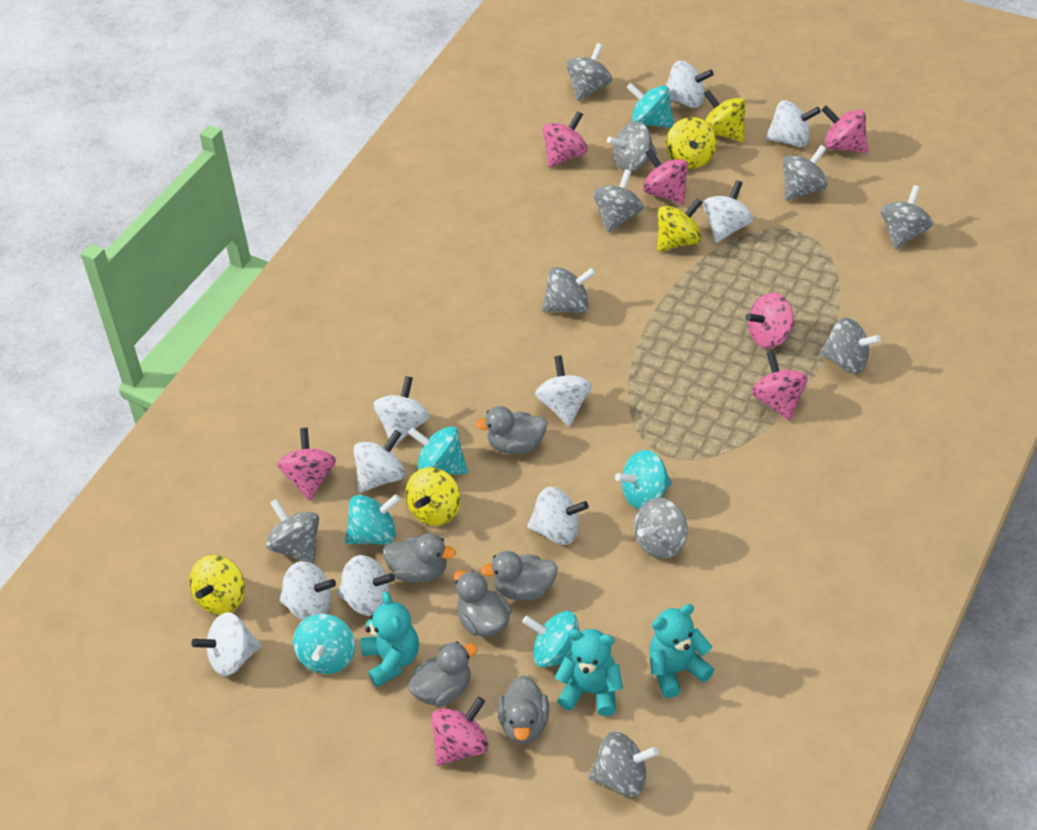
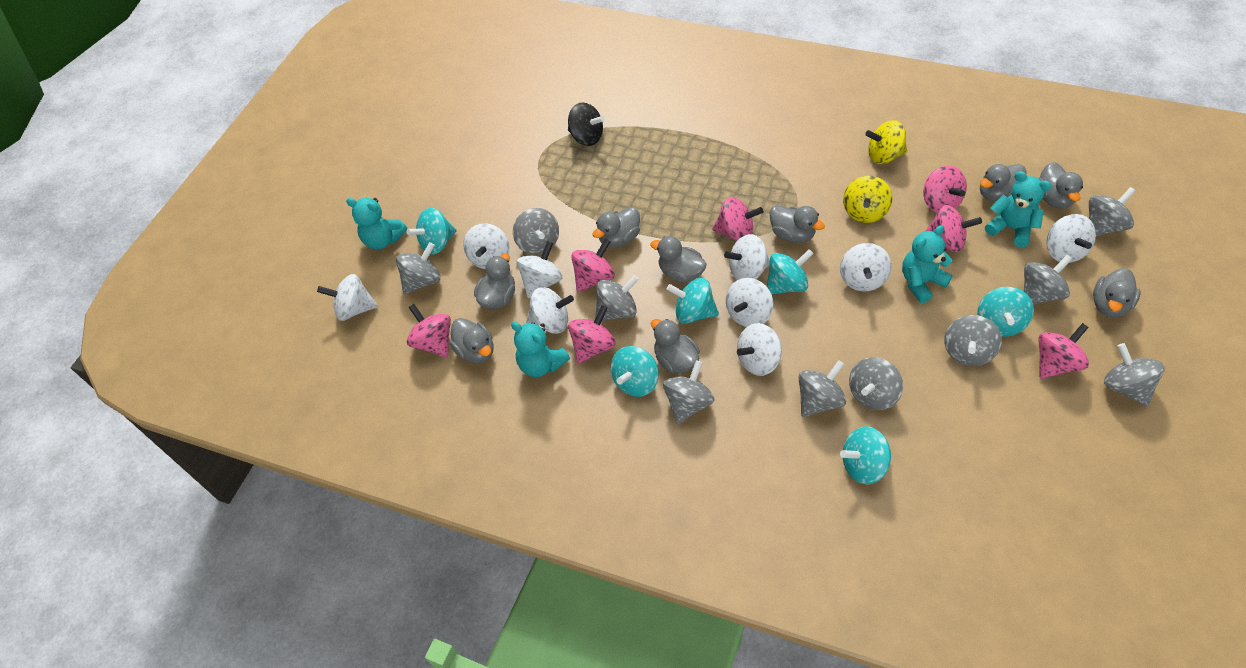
black spinning top: none = 0 -> [568,102,605,146] = 1
grey duck: [383,533,456,583] [408,641,478,707] [454,570,511,637] [475,406,547,454] [480,551,558,601] [498,675,549,744] = 6 -> [450,318,493,364] [474,254,515,309] [593,207,640,248] [650,236,707,283] [651,319,700,373] [770,205,825,243] [980,164,1027,202] [1038,162,1083,208] [1093,268,1140,318] = 9
turquoise teddy bear: [361,592,419,687] [555,629,623,716] [649,604,714,698] = 3 -> [346,198,407,250] [511,322,570,377] [902,225,953,303] [985,171,1052,247] = 4
white spinning top: [191,612,262,676] [279,561,336,620] [337,555,395,616] [353,430,405,493] [373,376,430,446] [527,487,589,545] [535,355,592,426] [666,61,714,108] [703,180,753,243] [765,101,821,147] = 10 -> [317,274,378,321] [463,223,510,269] [517,241,562,298] [526,287,574,334] [724,234,770,280] [726,278,773,327] [737,323,782,376] [840,243,892,291] [1046,214,1096,263] = 9
yellow spinning top: [189,555,245,615] [405,467,461,526] [657,198,703,252] [666,117,717,169] [704,90,746,142] = 5 -> [843,176,893,223] [865,120,907,164] = 2

